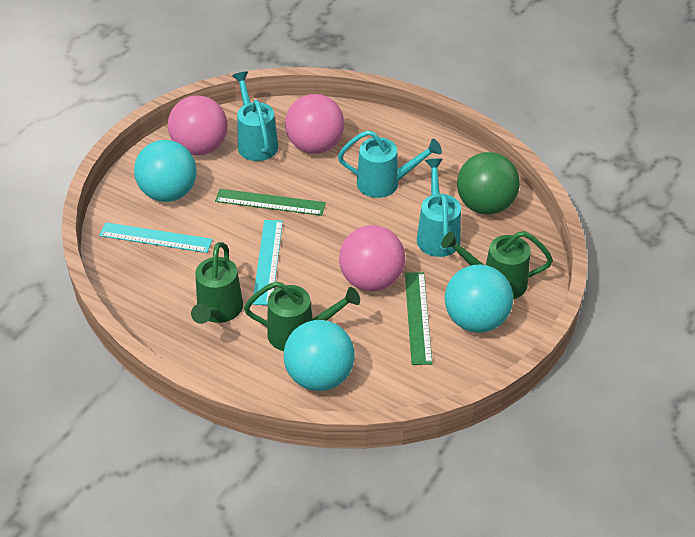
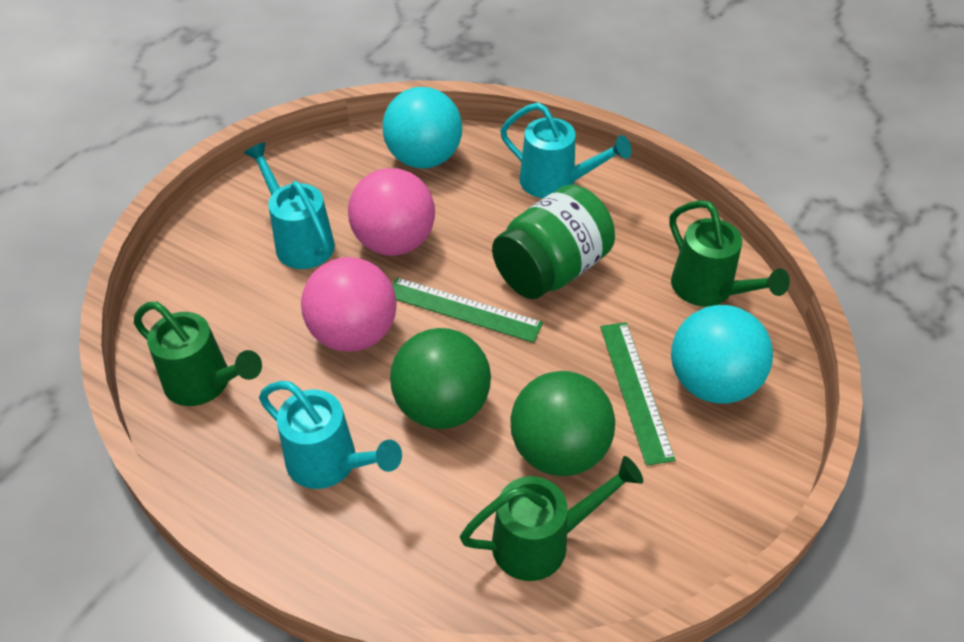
green ball: [457,152,520,215] = 1 -> [390,328,491,429] [510,371,615,476] = 2
green jar: none = 0 -> [492,185,615,299] = 1
pink ball: [168,95,228,155] [285,94,344,154] [339,225,405,292] = 3 -> [301,257,396,352] [348,168,435,256] = 2
turquoise ball: [134,140,197,202] [284,320,355,391] [445,264,513,333] = 3 -> [383,87,462,168] [671,305,773,404] = 2
turquoise ruler: [99,222,213,253] [252,220,283,305] = 2 -> none = 0

